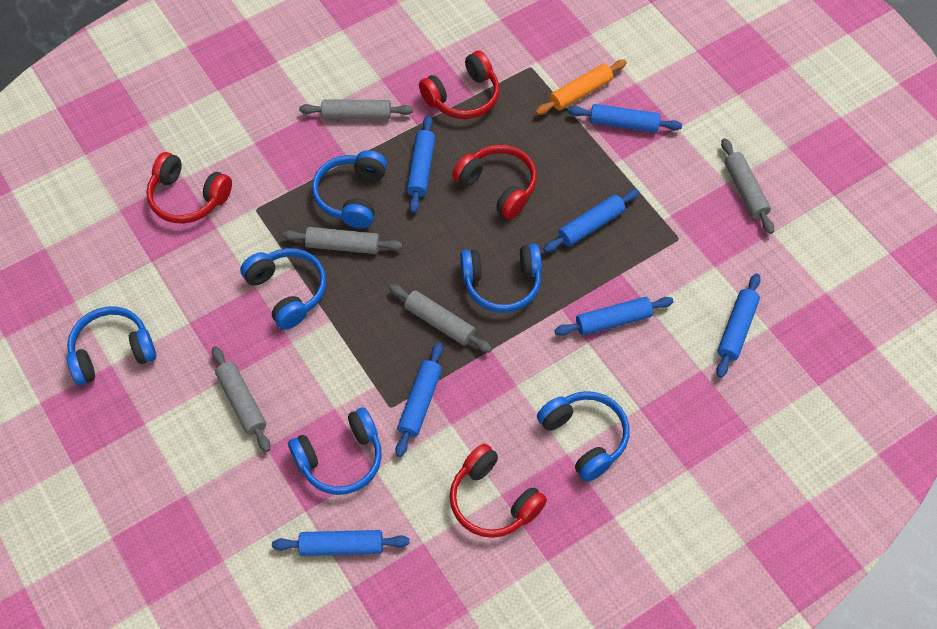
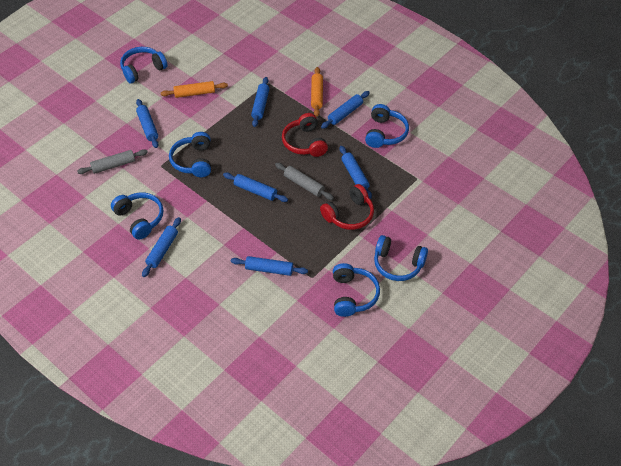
grey rolling pin: [212,346,270,452] [282,227,402,254] [299,99,413,120] [389,284,492,353] [721,138,774,234] = 5 -> [77,149,148,174] [275,163,334,200] = 2
orange rolling pin: [535,59,627,115] = 1 -> [161,81,228,98] [311,67,323,117] = 2
red headphones: [146,152,232,223] [419,51,500,119] [450,444,547,538] [452,145,537,219] = 4 -> [282,113,328,157] [320,184,374,230] = 2

